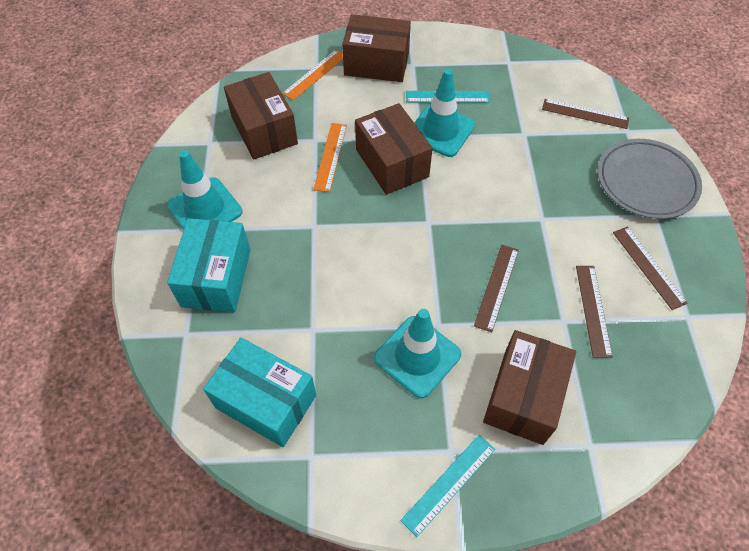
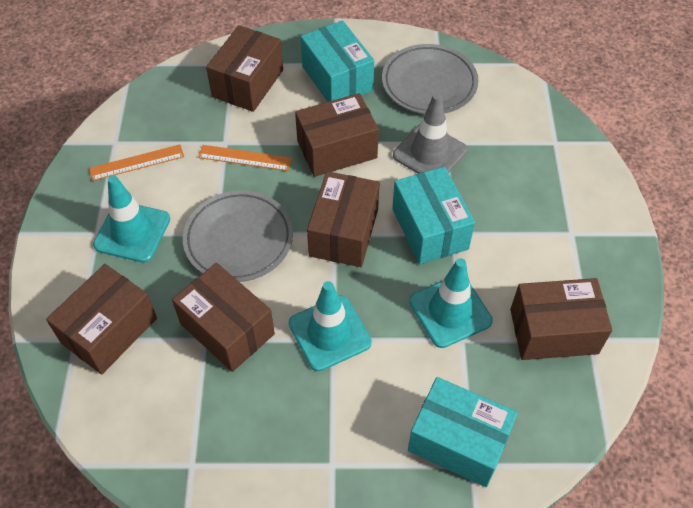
brown box: [224,72,298,160] [342,14,411,82] [355,103,433,195] [483,330,576,445] = 4 -> [46,264,157,375] [172,263,275,372] [206,25,283,112] [295,93,379,177] [307,171,379,267] [510,278,612,360] = 6
brown ruler: [474,245,519,332] [542,99,629,129] [576,266,613,358] [613,226,687,310] = 4 -> none = 0
grey plate: [598,139,702,219] = 1 -> [183,190,293,282] [382,44,478,114] = 2
grey traffic cone: none = 0 -> [393,93,467,174] = 1
turquoise box: [167,218,251,312] [203,337,316,447] = 2 -> [301,20,374,102] [392,167,475,265] [408,377,518,487] = 3
turquoise ruler: [400,435,495,537] [406,91,490,103] = 2 -> none = 0

